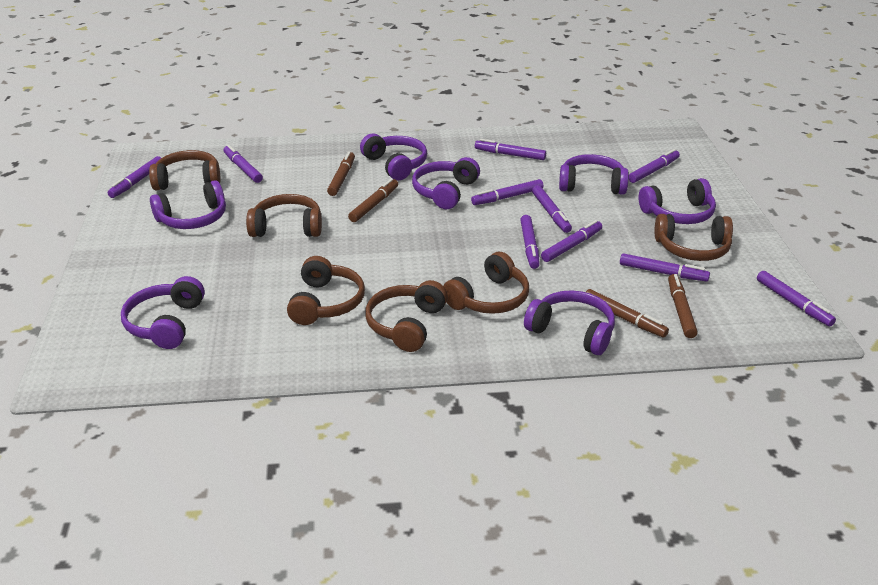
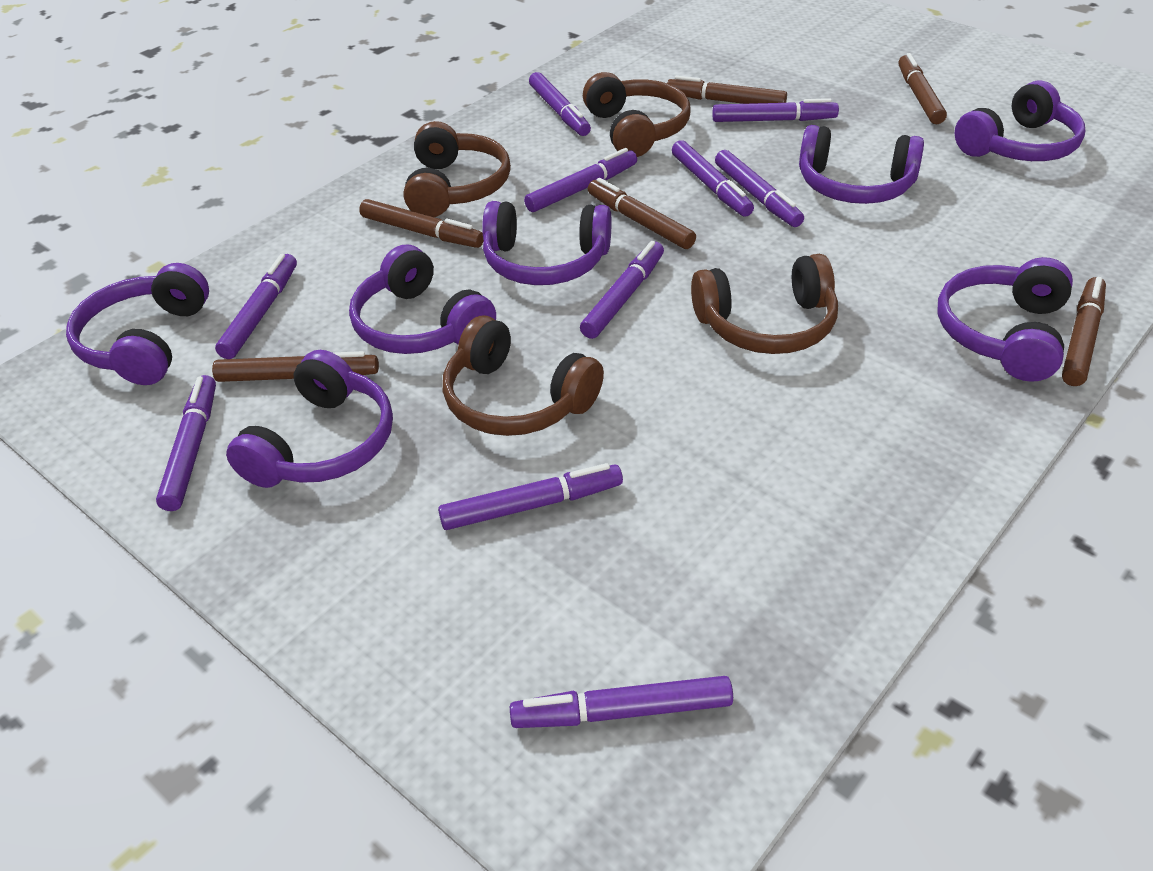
brown headphones: [149,150,221,190] [246,194,322,237] [287,256,365,325] [365,280,448,352] [443,252,529,314] [655,214,733,261] = 6 -> [404,121,511,217] [443,315,604,436] [583,72,690,157] [691,254,838,354] = 4
brown marker: [327,151,355,196] [348,178,398,222] [586,289,669,337] [668,274,697,338] = 4 -> [212,351,379,382] [359,199,484,248] [588,178,696,249] [667,75,787,104] [898,53,947,124] [1062,277,1106,386] = 6

